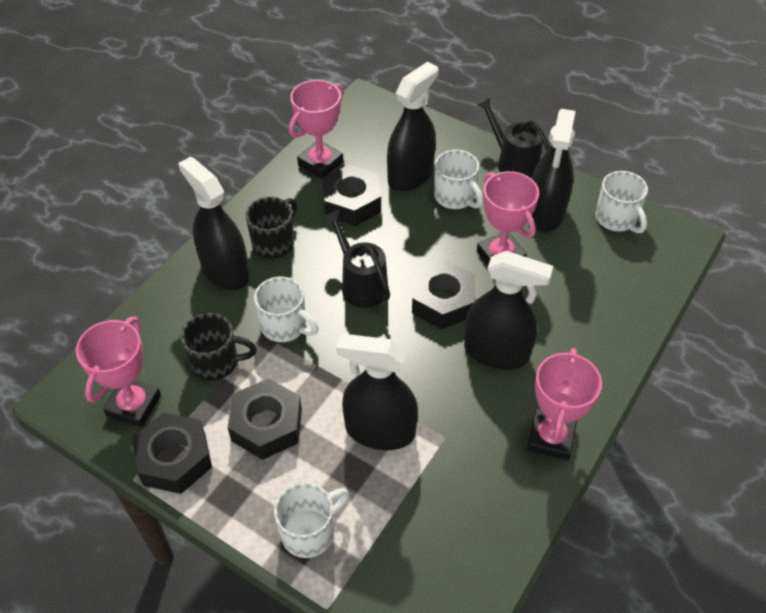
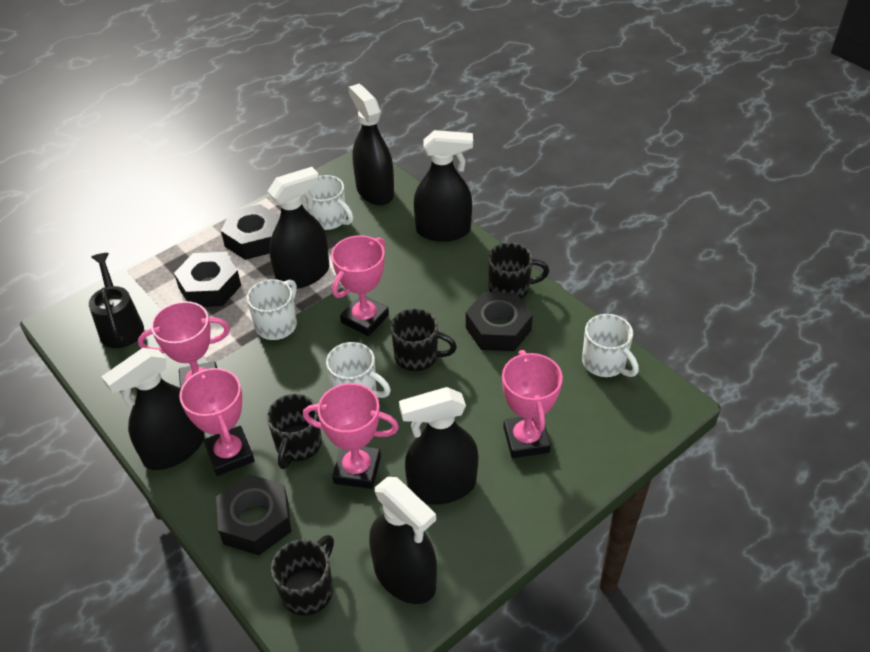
black mug: [181,313,257,381] [245,197,297,259] = 2 -> [267,394,322,469] [271,535,334,616] [391,308,457,371] [488,243,549,299] = 4
black spray bottle: [178,157,250,290] [336,334,418,450] [387,61,438,192] [464,251,553,369] [532,109,576,232] = 5 -> [102,348,205,470] [268,167,329,289] [349,84,394,205] [369,477,437,604] [399,387,478,505] [414,130,473,242] = 6
black watering can: [323,209,390,308] [477,96,550,179] = 2 -> [89,253,144,348] = 1
pink trophy: [76,317,161,427] [289,80,344,179] [477,171,539,265] [527,348,602,460] = 4 -> [138,301,230,388] [179,367,255,476] [303,383,399,489] [331,235,389,336] [502,350,563,458] = 5

